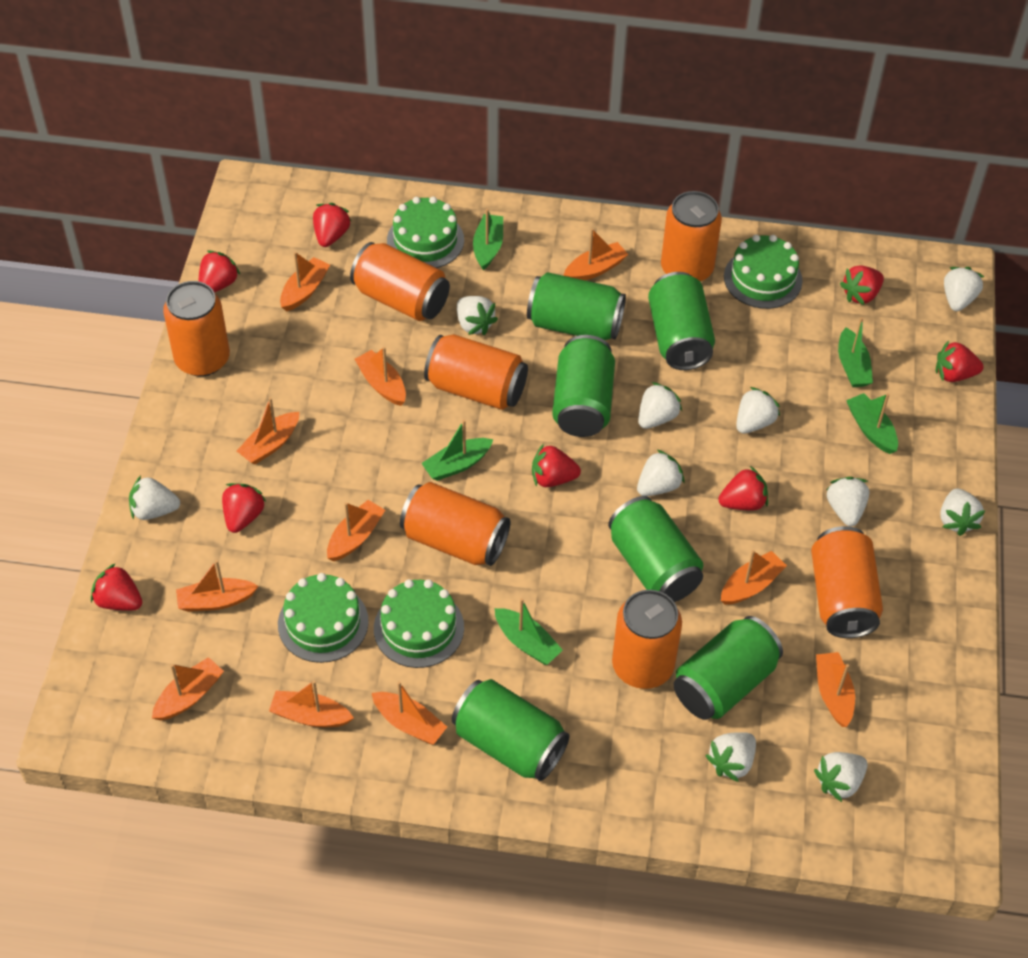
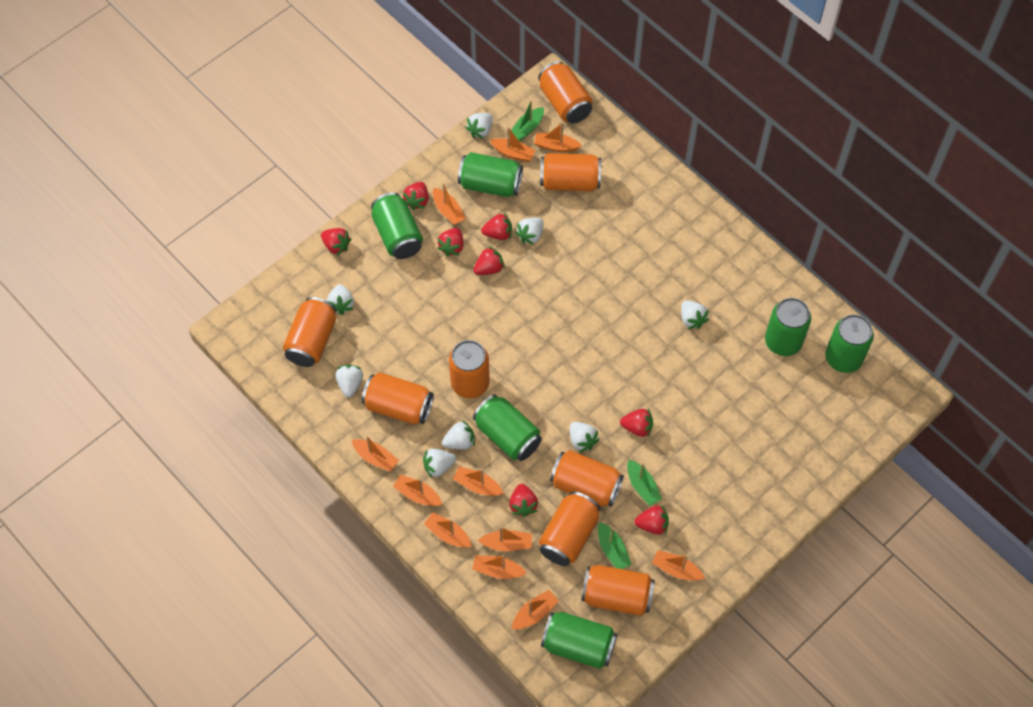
green boat: [421,420,493,481] [473,209,503,270] [495,598,563,665] [838,317,873,387] [846,393,898,454] = 5 -> [509,100,544,141] [598,522,632,569] [627,460,662,506] = 3
green cake: [278,573,369,663] [374,579,464,668] [387,197,464,268] [724,235,803,309] = 4 -> none = 0
orange can: [163,281,230,377] [350,242,450,321] [400,482,510,566] [424,334,528,410] [612,590,682,689] [661,191,722,282] [811,526,883,638] = 7 -> [283,297,336,367] [362,372,434,424] [449,340,490,398] [538,61,593,124] [539,492,600,566] [540,153,601,191] [550,450,624,507] [581,565,655,616] = 8
white strawberry: [129,476,180,520] [457,296,498,335] [637,450,685,496] [638,382,682,429] [705,732,756,782] [736,387,780,434] [814,752,868,802] [826,477,869,526] [940,488,985,536] [944,267,984,311] = 10 -> [327,284,354,315] [335,365,363,398] [423,449,456,478] [442,420,475,449] [465,113,493,139] [515,218,544,245] [570,422,599,452] [681,300,709,329] = 8

